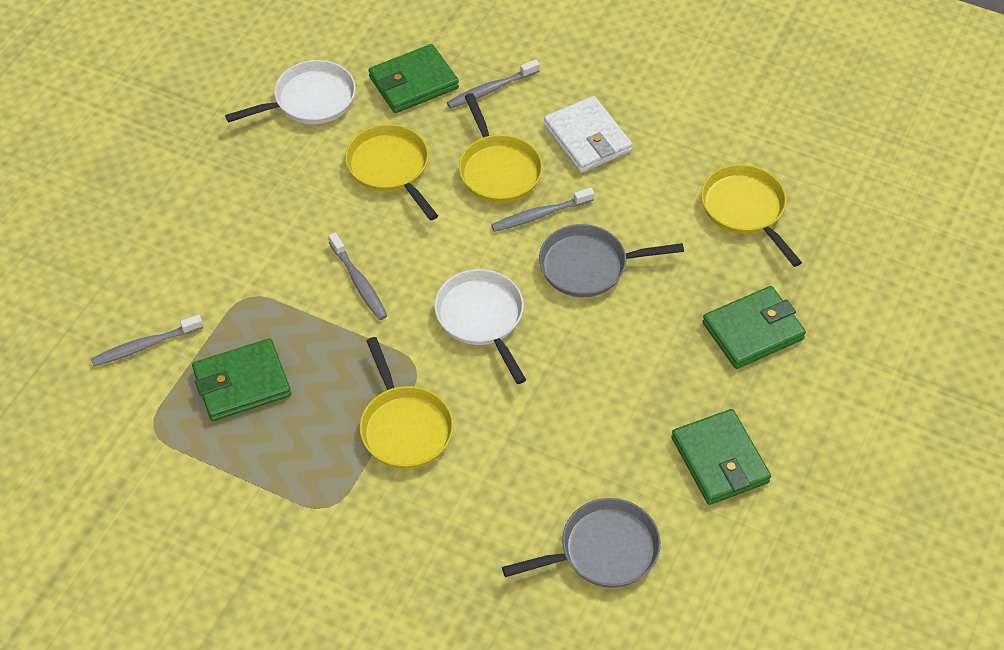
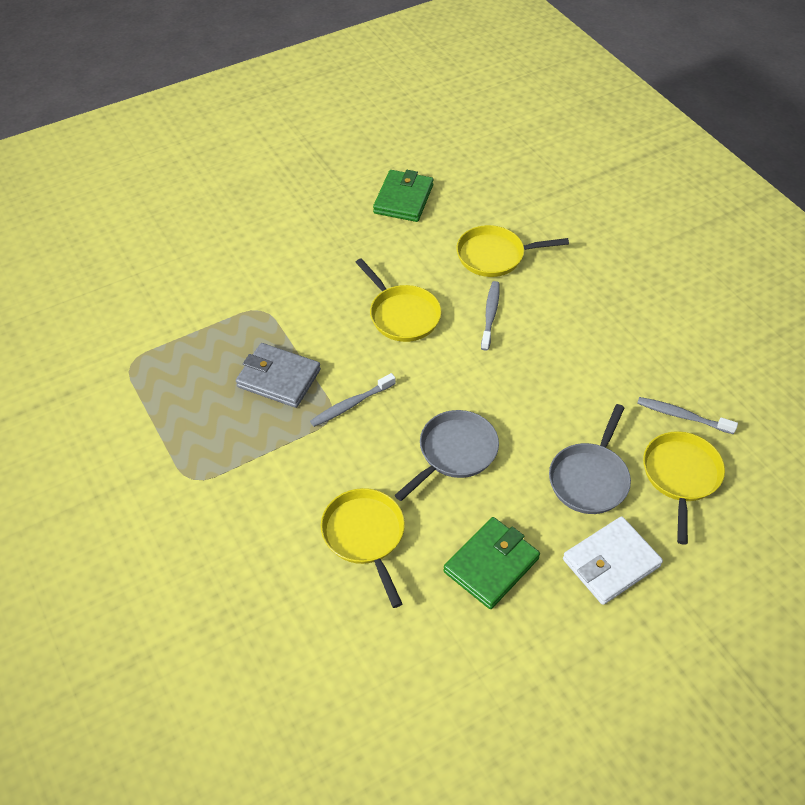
green wallet: [192,338,291,421] [368,44,459,113] [671,409,771,505] [702,286,806,369] = 4 -> [373,170,434,222] [443,517,540,609] = 2
grey toothbrush: [91,315,203,367] [328,233,387,320] [447,59,540,109] [491,188,595,232] = 4 -> [310,373,396,427] [481,281,500,351] [637,397,738,434] = 3
grey wallet: none = 0 -> [236,343,321,408] = 1
white pan: [225,60,356,124] [434,269,526,384] = 2 -> none = 0

